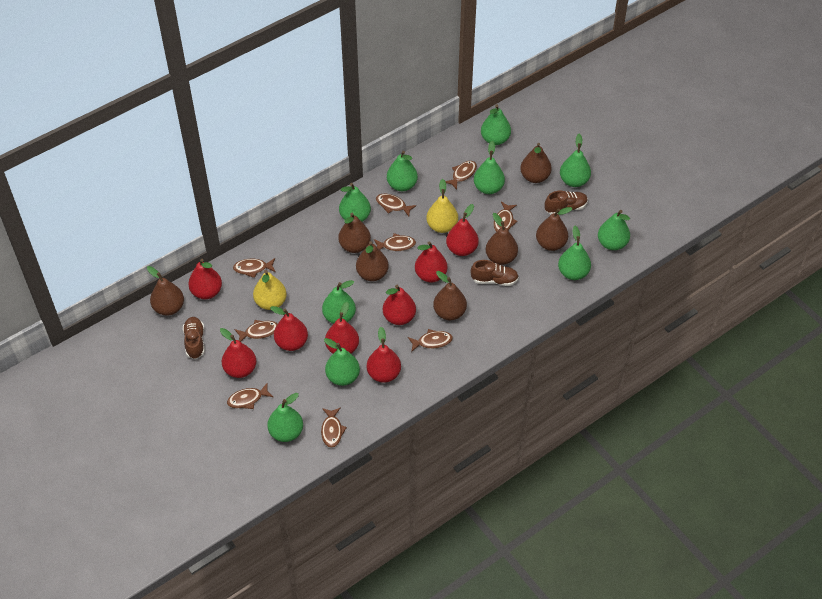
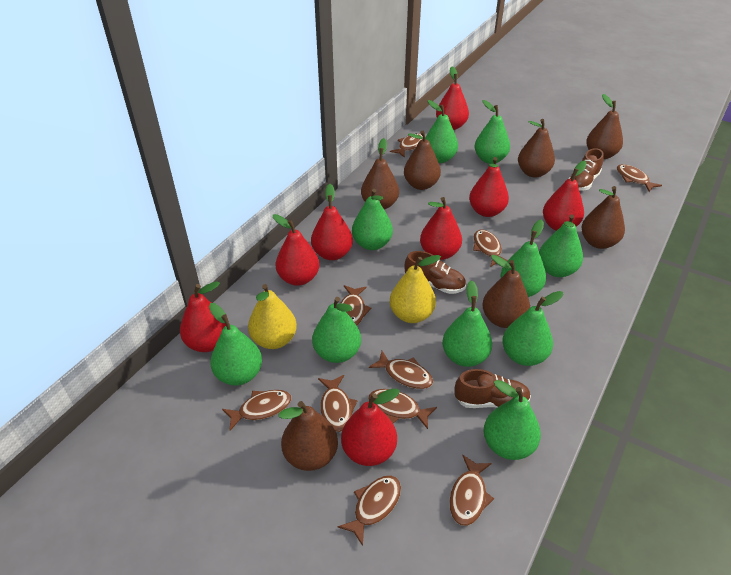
brown fish: [227,382,273,409] [233,258,276,278] [235,320,278,342] [321,408,347,448] [374,233,416,251] [376,194,416,217] [408,329,453,352] [445,161,477,190] [494,202,518,232] = 9 -> [222,390,291,431] [318,375,357,432] [337,476,401,546] [341,285,372,325] [368,389,437,429] [369,351,433,389] [390,133,423,158] [450,455,494,526] [473,230,508,267] [617,164,662,192] = 10

